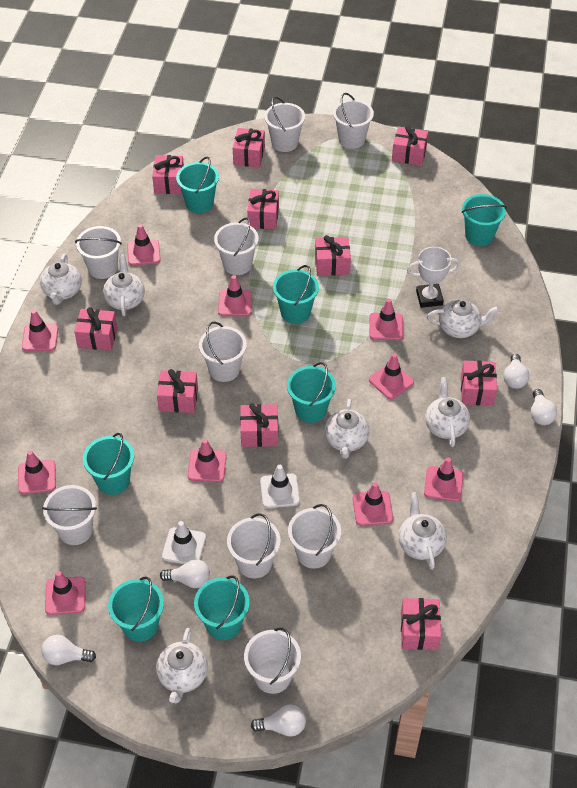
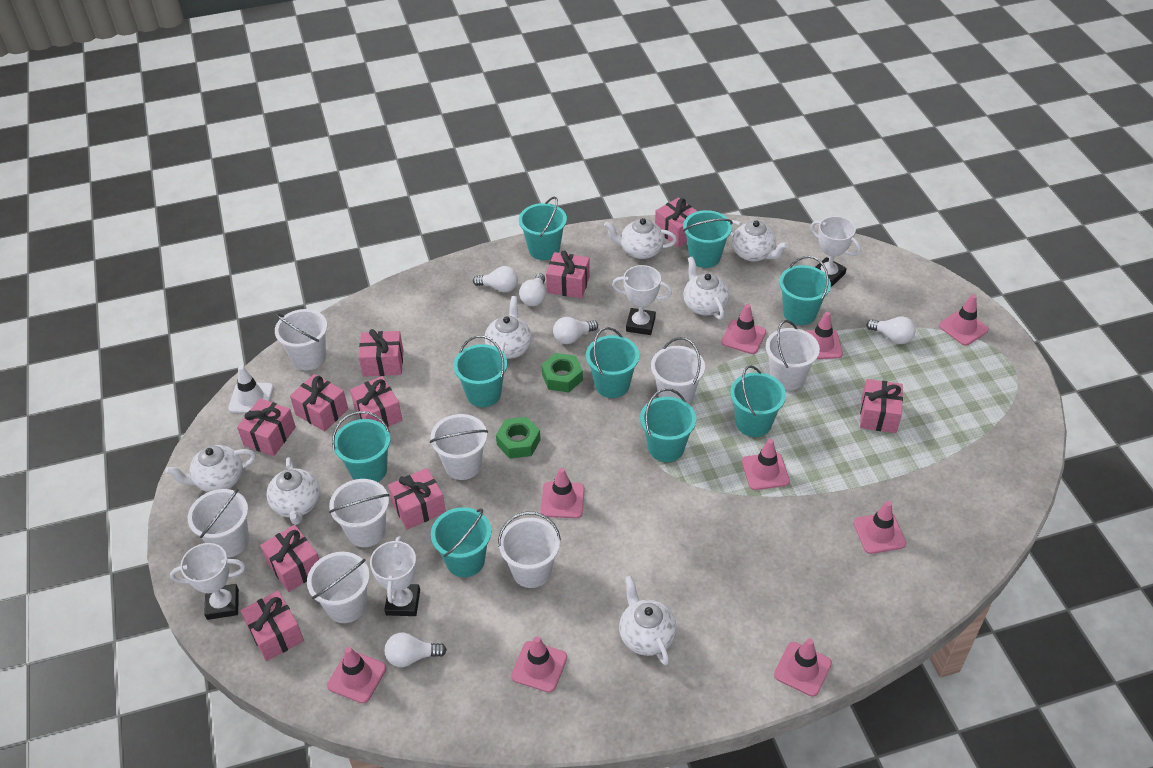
green nut: none = 0 -> [496,417,540,459] [541,353,583,392] = 2
pink traffic cone: [18,451,56,494] [22,310,59,351] [45,571,86,615] [127,224,161,266] [188,439,227,482] [218,275,252,316] [353,482,393,526] [369,299,404,340] [369,354,414,399] [424,457,464,502] = 10 -> [327,647,386,704] [511,636,567,693] [541,468,585,518] [721,304,766,354] [742,439,790,490] [774,639,832,697] [806,312,843,359] [853,501,906,554] [939,294,989,346] = 9
turquoise bucket: [83,433,134,495] [108,576,164,642] [176,157,219,213] [194,576,250,640] [273,265,319,324] [287,362,336,423] [462,194,507,246] = 7 -> [332,411,390,482] [431,507,491,577] [454,335,507,407] [519,197,567,260] [586,327,639,398] [640,388,696,462] [683,210,733,268] [730,365,786,437] [779,256,831,325] = 9
white bucket: [42,485,97,545] [75,226,122,279] [199,322,247,382] [214,217,259,275] [227,513,281,578] [244,627,301,694] [264,97,305,152] [288,504,341,569] [333,93,374,149] = 9 -> [188,488,249,558] [275,309,327,370] [307,552,370,623] [329,479,390,547] [430,414,488,480] [498,512,561,588] [651,337,705,405] [766,320,820,391] = 8
white traffic cone: [162,521,206,564] [260,465,300,508] = 2 -> [228,366,274,413] = 1
white trophy: [407,247,460,308] = 1 -> [170,543,245,620] [370,536,420,616] [612,265,672,335] [811,216,860,287] = 4

